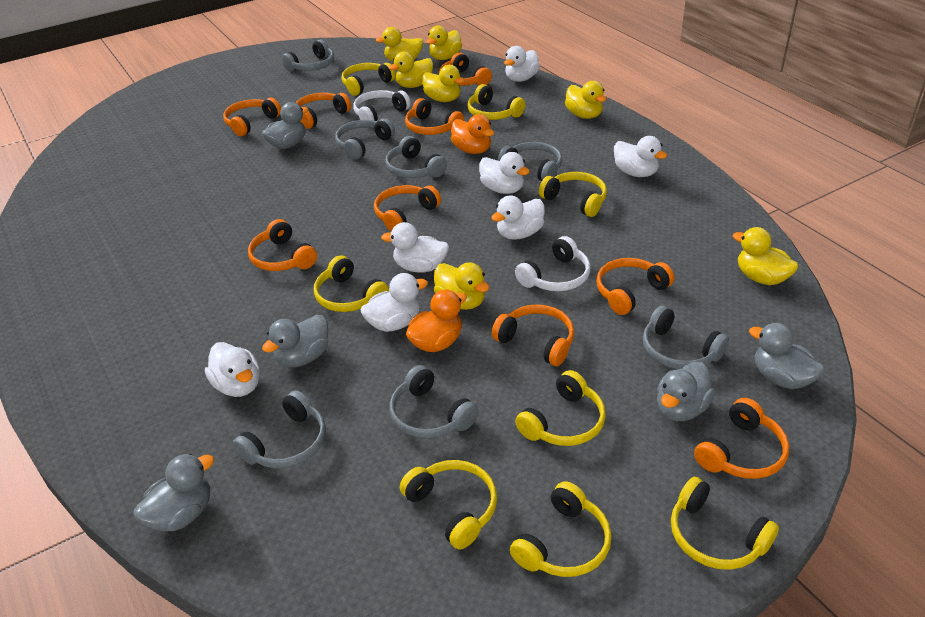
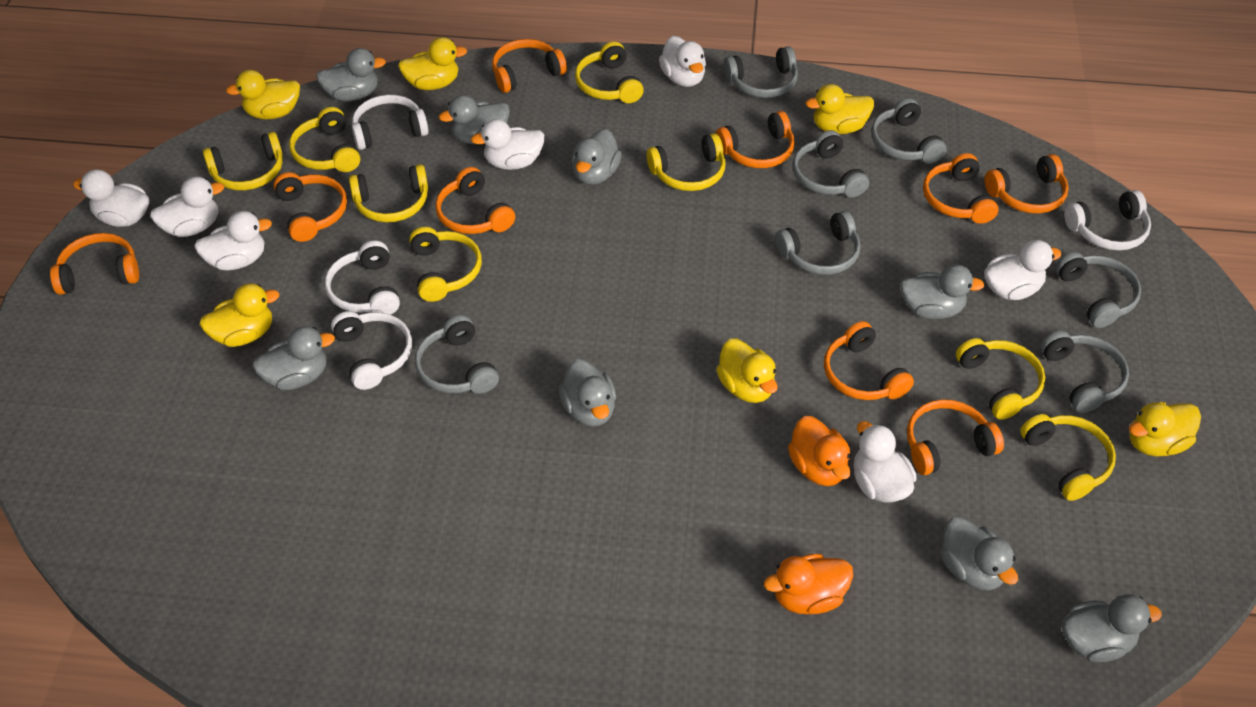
grey duck: [133,453,214,531] [262,102,308,149] [262,315,328,368] [657,362,715,421] [749,323,825,389] = 5 -> [252,326,335,390] [316,48,386,101] [439,95,510,144] [559,359,616,427] [572,129,622,185] [900,264,984,319] [940,517,1018,591] [1062,594,1162,662] = 8
white headphones: [353,90,411,121] [515,236,591,291] = 2 -> [325,240,400,315] [331,311,412,390] [352,95,429,150] [1064,190,1151,251] = 4
yellow duck: [375,27,423,62] [389,52,433,88] [422,65,465,102] [427,26,462,60] [434,262,489,310] [565,81,606,119] [733,227,798,285] = 7 -> [199,283,280,347] [226,70,300,119] [398,37,467,90] [716,339,778,403] [805,84,874,134] [1129,402,1201,456] = 6

